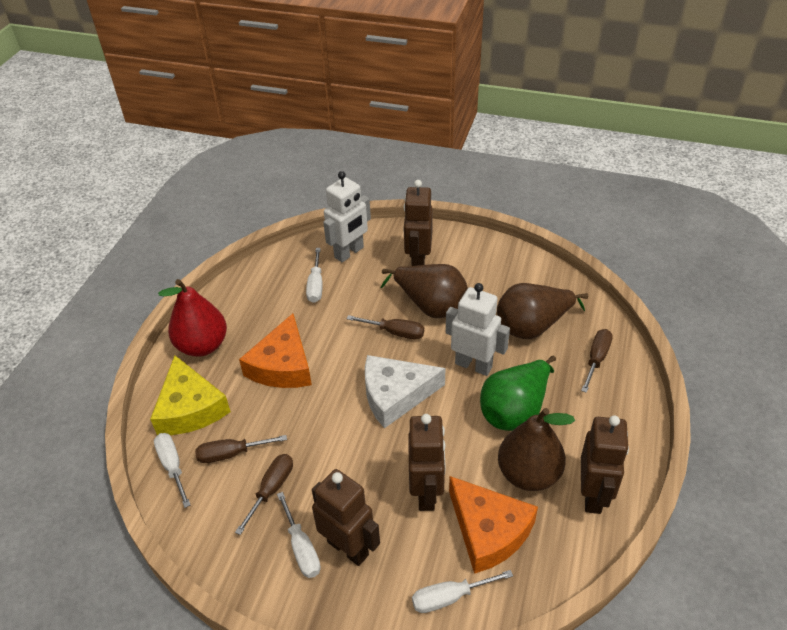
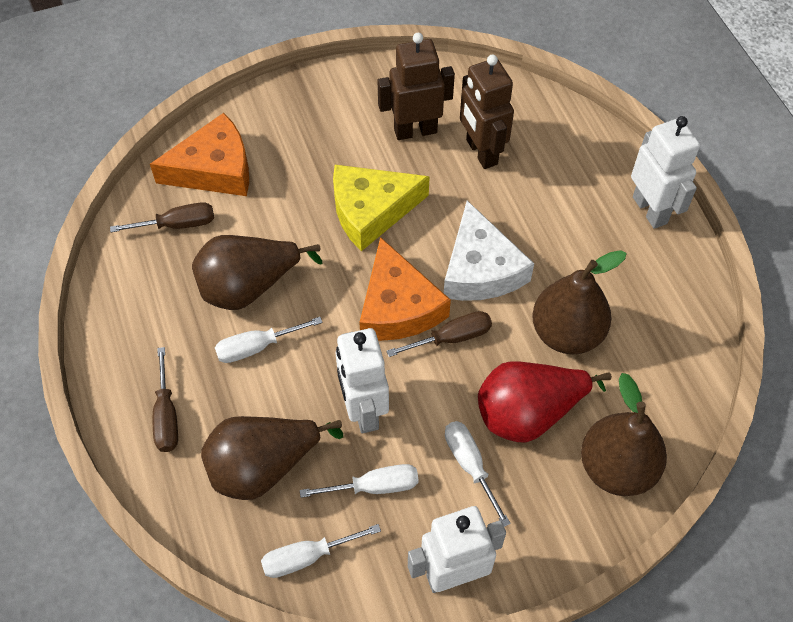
brown pear: [381,264,468,318] [497,283,588,339] [498,408,575,491] = 3 -> [192,235,322,310] [201,416,343,500] [532,250,627,354] [581,373,667,496] = 4
brown robot: [312,469,380,566] [404,180,433,266] [408,414,446,511] [581,415,629,514] = 4 -> [378,33,455,140] [460,55,514,169] = 2
brown screwdriver: [195,435,287,463] [235,454,293,535] [347,315,424,339] [581,329,613,393] = 4 -> [110,202,214,232] [153,347,178,452] [386,311,492,357] = 3
green pear: [480,356,556,431] = 1 -> none = 0
white robot: [323,171,371,262] [446,283,510,376] = 2 -> [336,328,389,433] [408,506,506,593] [631,116,700,229] = 3

